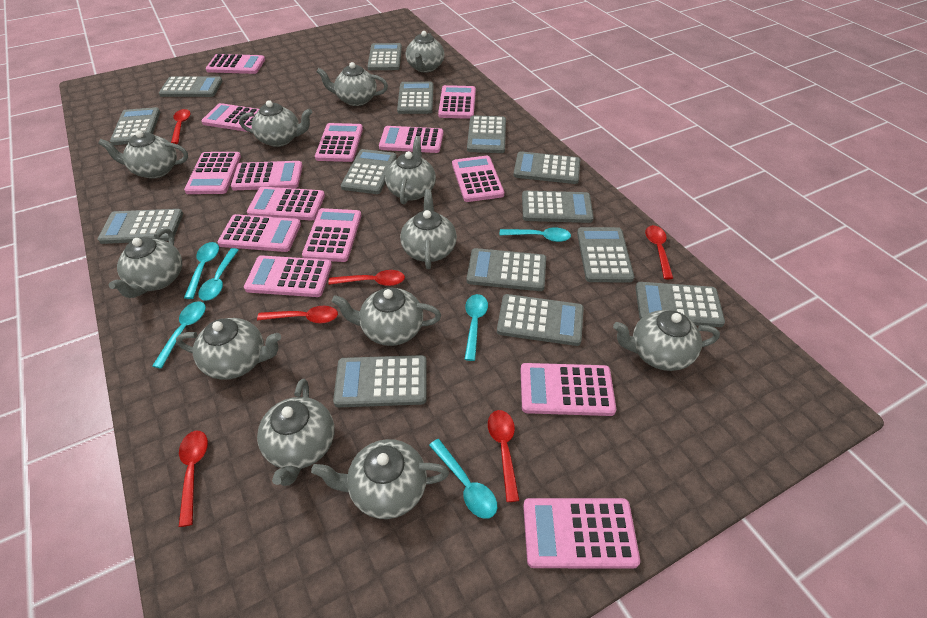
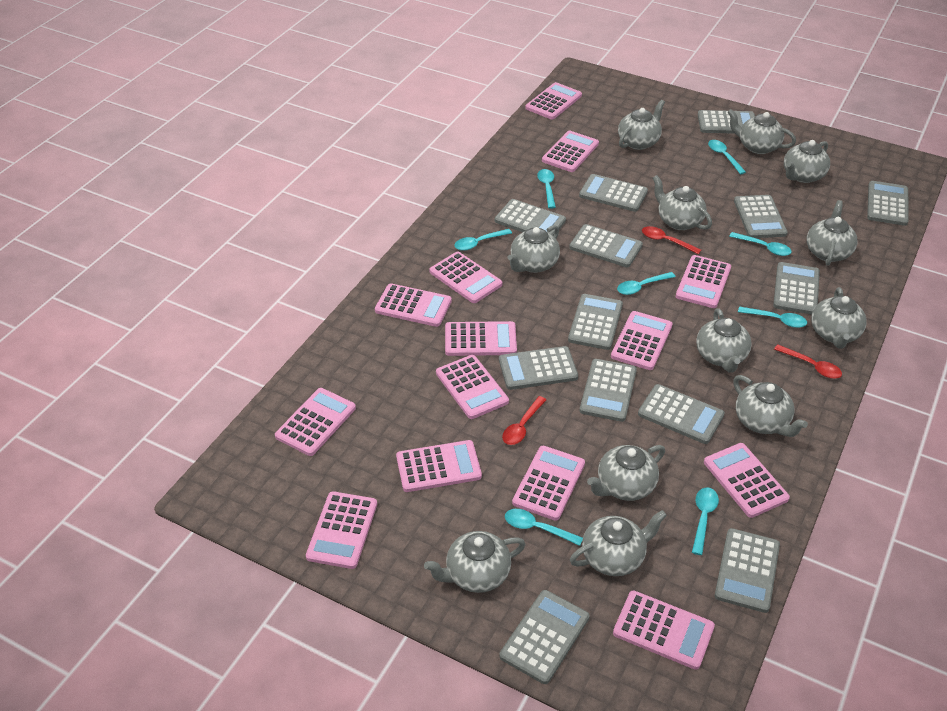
grey calculator: [98,209,183,244] [110,107,160,145] [159,77,222,97] [333,355,427,407] [341,149,397,194] [368,43,402,70] [397,82,433,114] [467,115,506,153] [467,248,546,291] [497,294,584,346] [513,151,580,184] [522,191,594,223] [577,227,634,282] [635,282,725,327] = 14 -> [495,199,566,236] [499,346,578,390] [499,590,590,684] [568,294,623,350] [569,224,643,267] [579,174,648,212] [580,359,637,422] [638,384,725,444] [698,110,755,134] [715,528,780,613] [734,195,788,238] [773,262,820,314] [867,181,909,226] = 13
red spoon: [171,109,191,144] [179,431,208,527] [257,306,338,323] [328,270,405,286] [488,410,520,502] [645,225,673,279] = 6 -> [502,396,546,445] [642,226,701,254] [774,344,842,379] = 3
turquoise spoon: [152,301,206,369] [184,242,219,299] [198,248,239,301] [429,439,497,519] [464,294,488,361] [499,227,571,242] = 6 -> [454,229,512,251] [505,509,583,546] [537,169,556,208] [617,272,676,295] [692,487,719,555] [708,140,746,174] [729,232,792,256] [738,307,807,328] = 8

